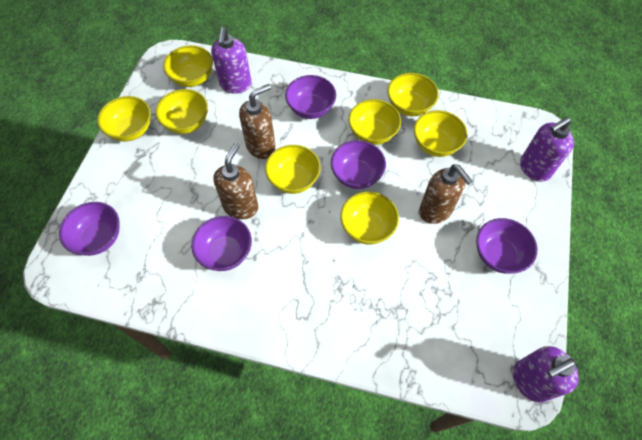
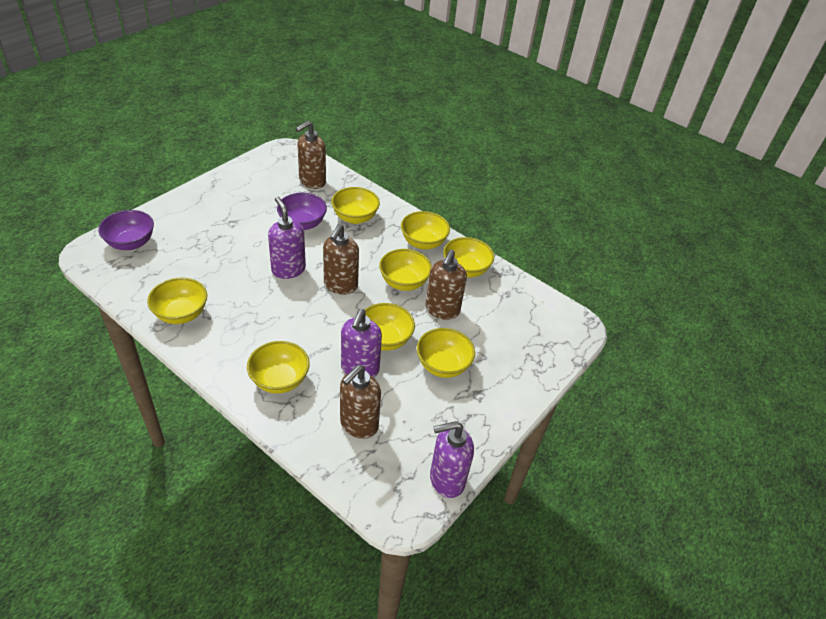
brown soap dispenser: [213,143,258,219] [239,84,276,159] [419,164,473,224] = 3 -> [296,121,326,189] [323,224,359,294] [340,365,381,439] [426,250,467,320] = 4
purple bowl: [59,202,120,256] [191,216,252,271] [285,75,336,119] [331,140,386,189] [476,218,537,274] = 5 -> [98,210,154,250] [277,193,327,230] = 2

